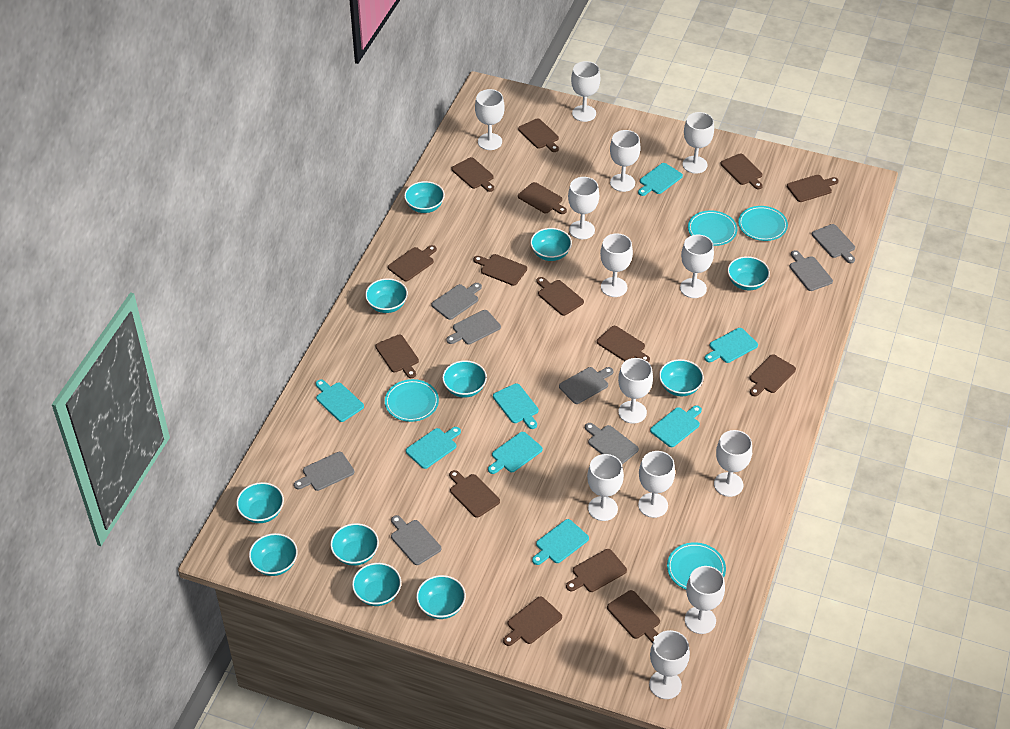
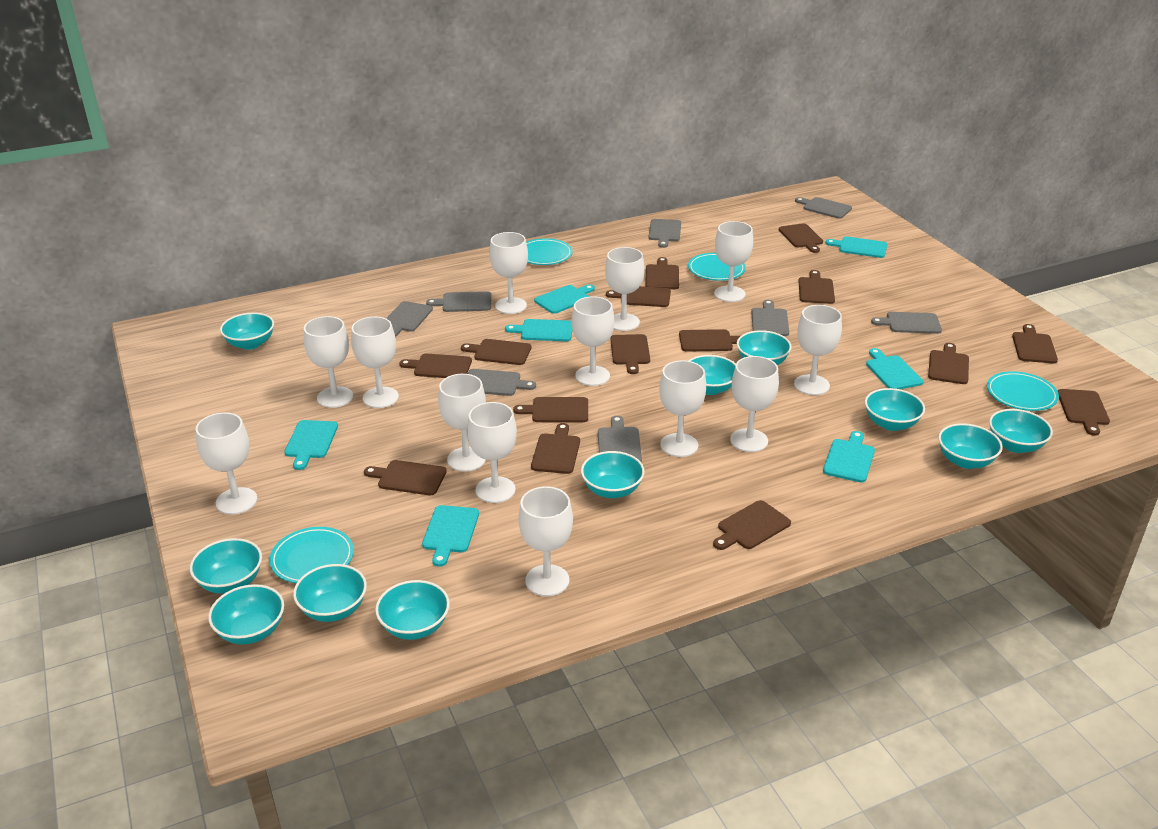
turquoise cutting board: [316,379,364,422] [406,427,461,469] [488,432,543,474] [493,383,539,429] [532,519,589,565] [638,163,683,196] [650,405,702,447] [705,328,758,363] = 8 -> [284,420,338,470] [422,505,479,567] [505,319,573,341] [534,284,595,314] [823,431,875,483] [825,237,887,258] [866,348,924,389] = 7

